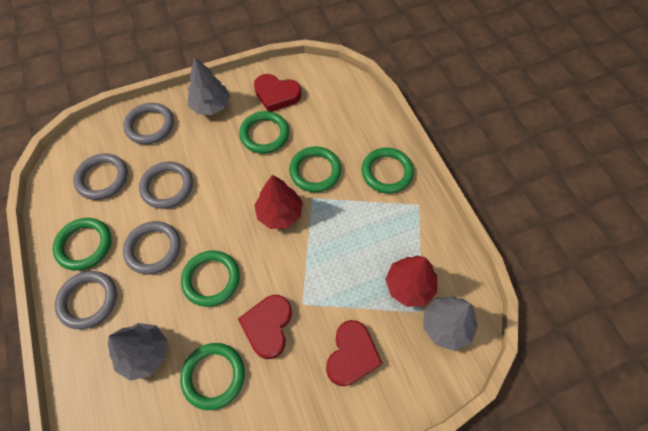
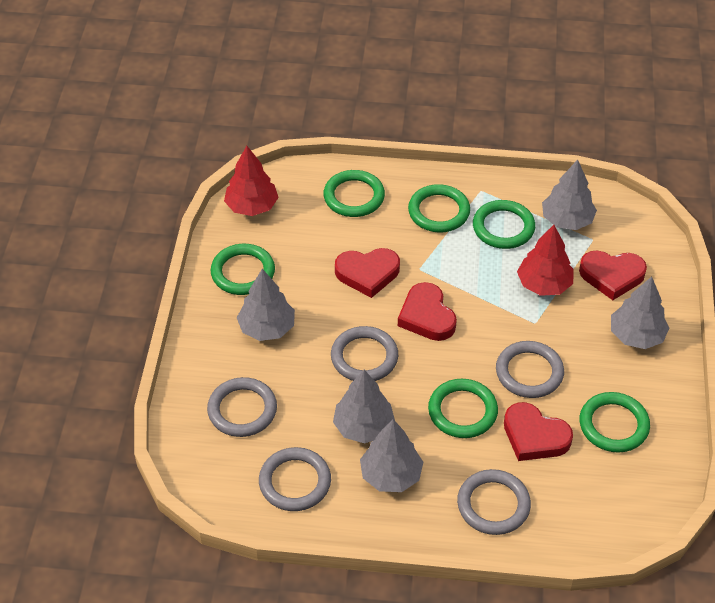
grey tree: [108,323,167,381] [188,57,230,115] [423,297,478,351] = 3 -> [237,269,295,341] [333,370,395,443] [360,419,423,492] [542,159,597,230] [611,277,669,349] = 5
red heart: [238,295,292,359] [254,74,302,112] [326,320,383,386] = 3 -> [335,248,400,298] [398,282,457,341] [504,402,573,461] [579,251,647,300] = 4

